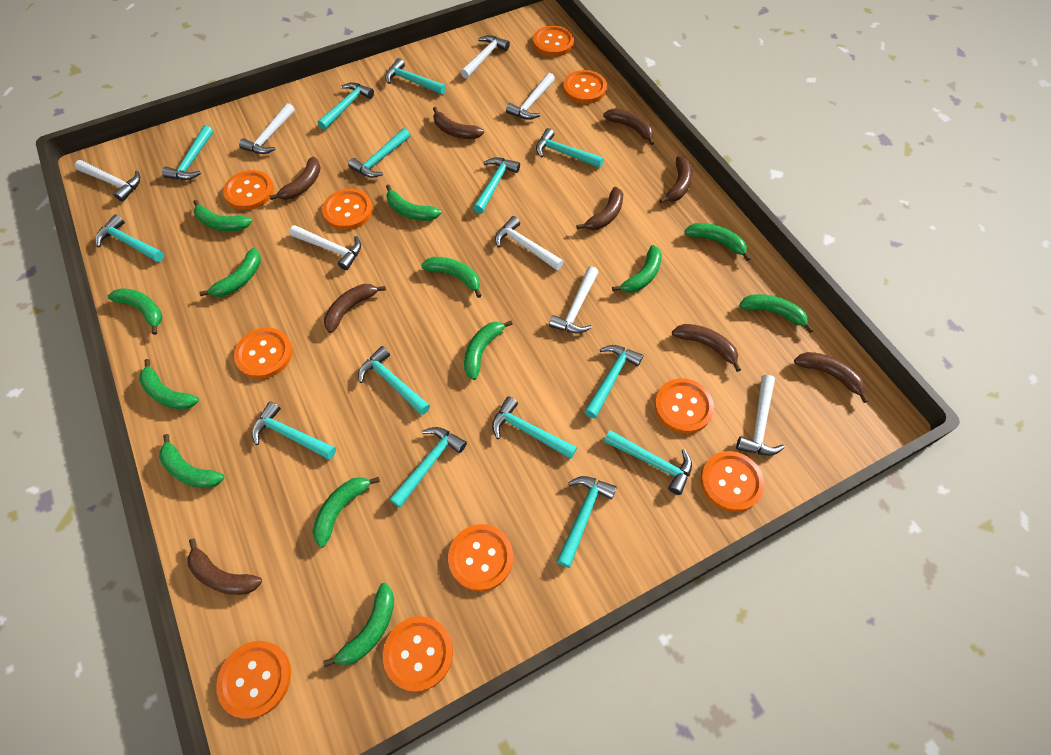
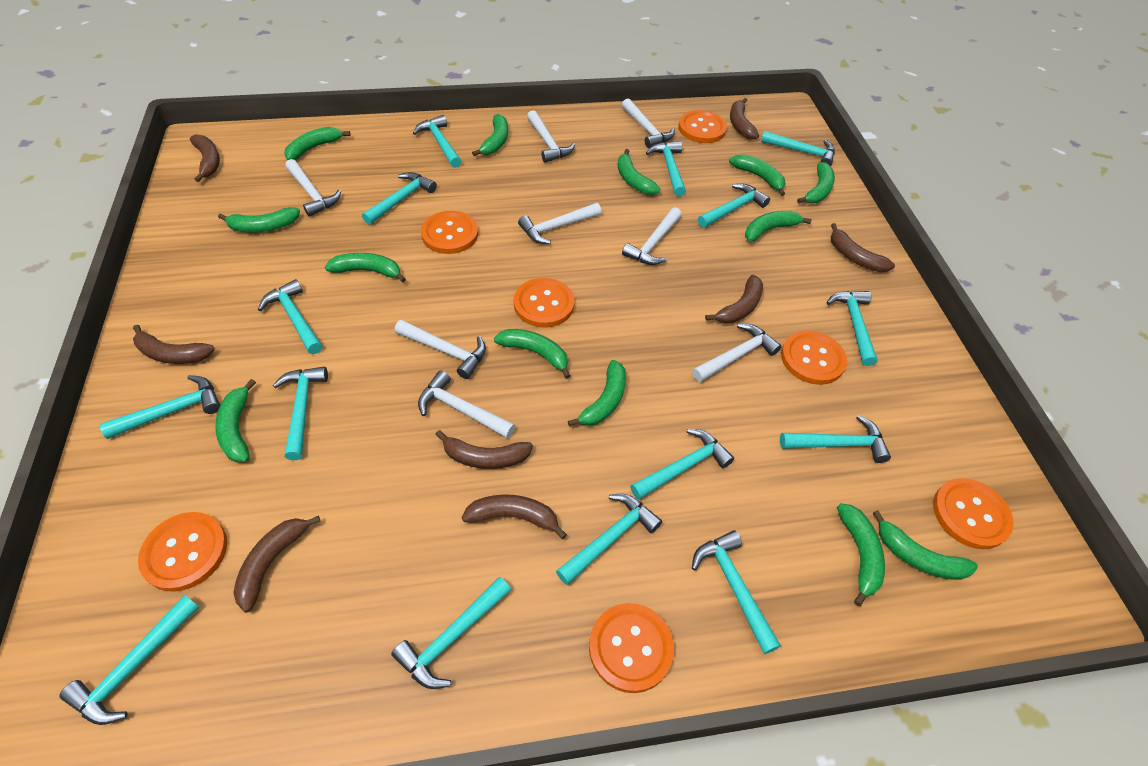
brown banana: [187,539,262,595] [269,157,321,200] [324,284,386,333] [433,107,484,139] [576,187,623,230] [603,108,654,145] [659,156,692,203] [672,324,741,372] [794,352,868,403] = 9 -> [133,325,215,364] [190,135,220,182] [233,516,321,613] [435,430,533,469] [462,494,567,539] [705,275,763,324] [730,98,759,140] [831,223,895,272] = 8
orange button: [216,641,291,719] [223,170,274,210] [234,328,293,379] [322,189,373,230] [383,616,453,692] [448,524,513,591] [533,26,574,57] [563,70,607,104] [655,378,714,434] [700,451,764,512] = 10 -> [138,512,227,592] [421,211,478,254] [514,278,575,328] [589,603,674,693] [678,110,727,143] [781,330,847,385] [933,478,1014,549] = 7
turquoise hammer: [96,214,164,262] [162,125,213,180] [252,402,336,460] [318,82,374,130] [348,128,410,178] [358,346,430,415] [385,58,446,95] [389,427,467,508] [473,157,520,214] [492,396,577,459] [536,128,604,168] [557,476,617,568] [584,345,643,418] [604,430,692,495] = 14 -> [59,595,199,725] [99,375,220,439] [258,279,322,354] [273,367,328,460] [362,172,437,225] [391,576,511,689] [413,115,462,168] [556,494,662,585] [630,429,734,500] [646,141,686,196] [692,530,781,654] [698,184,770,228] [761,131,835,166] [780,415,891,463] [826,291,878,366] = 15

